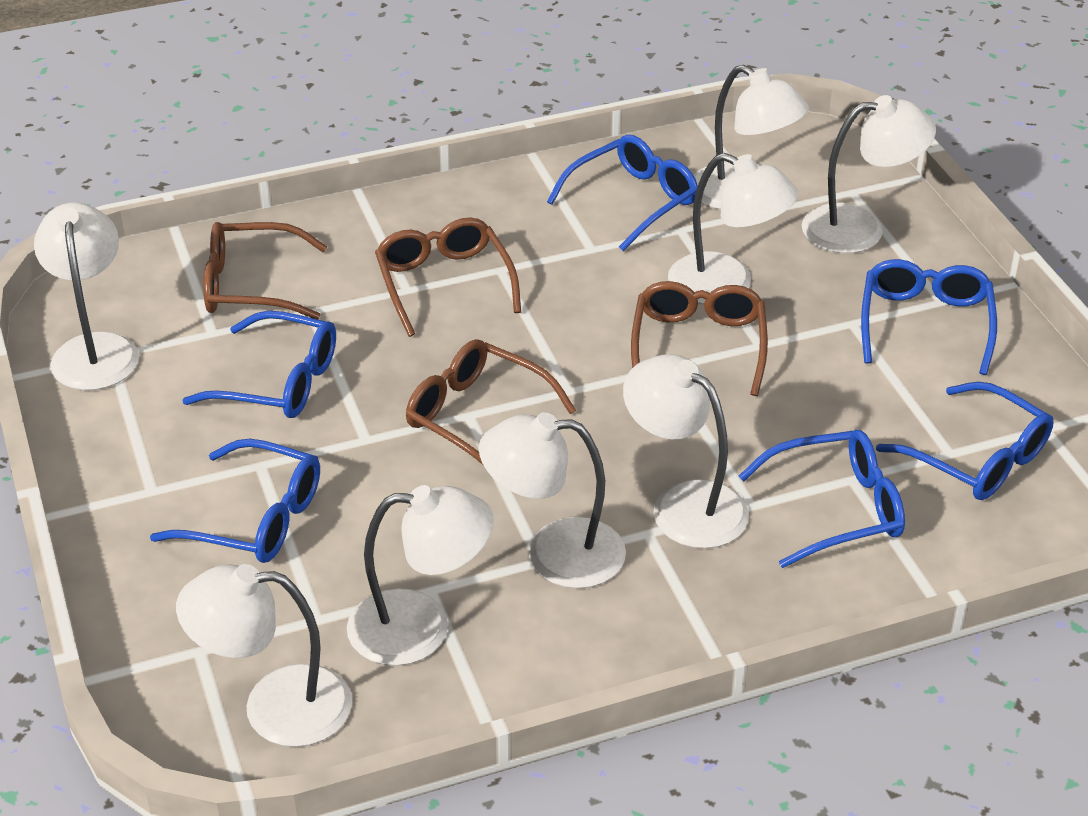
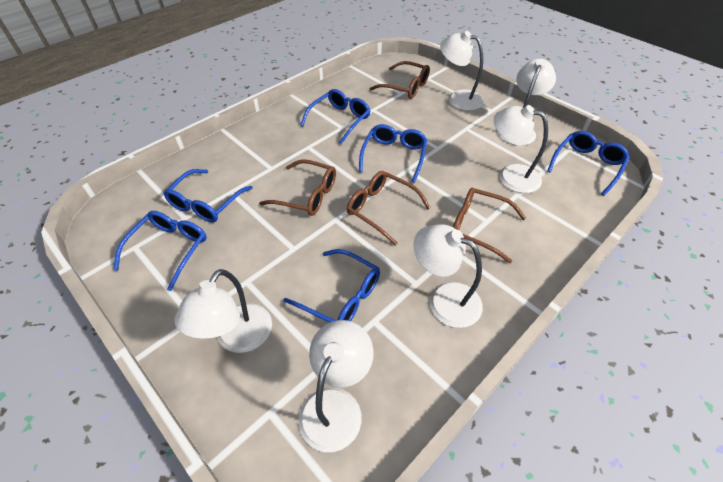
white lamp: [34,202,139,390] [176,564,352,747] [347,485,494,666] [479,412,626,589] [623,354,749,548] [668,153,799,304] [693,65,809,210] [802,95,936,253] = 8 -> [174,269,272,353] [298,320,373,452] [413,224,483,328] [440,31,484,111] [494,105,548,193] [498,59,556,146] = 6

